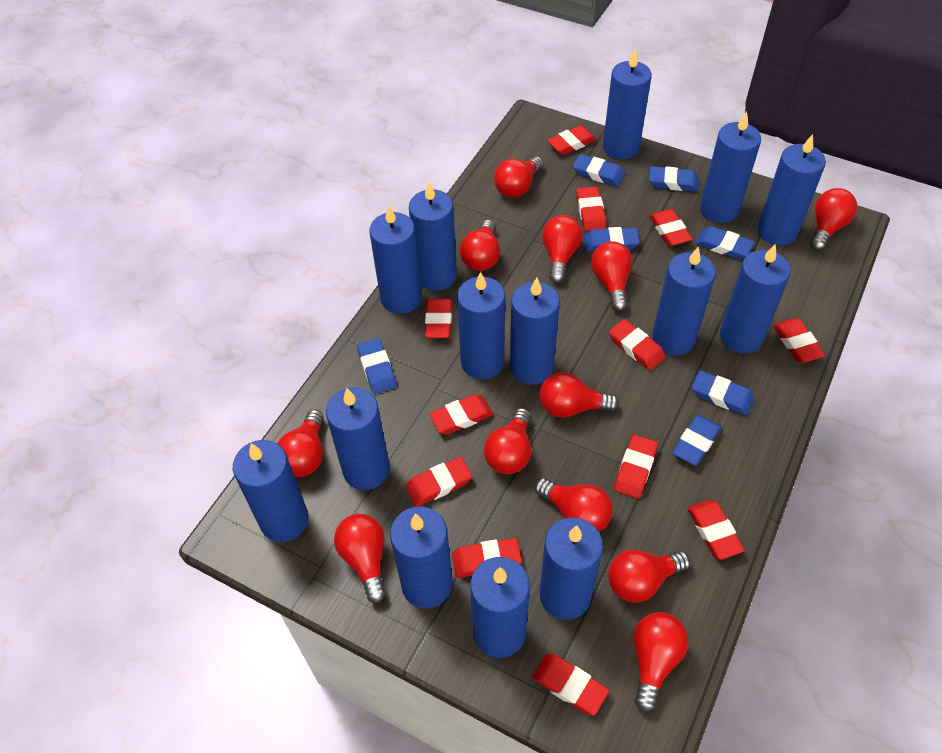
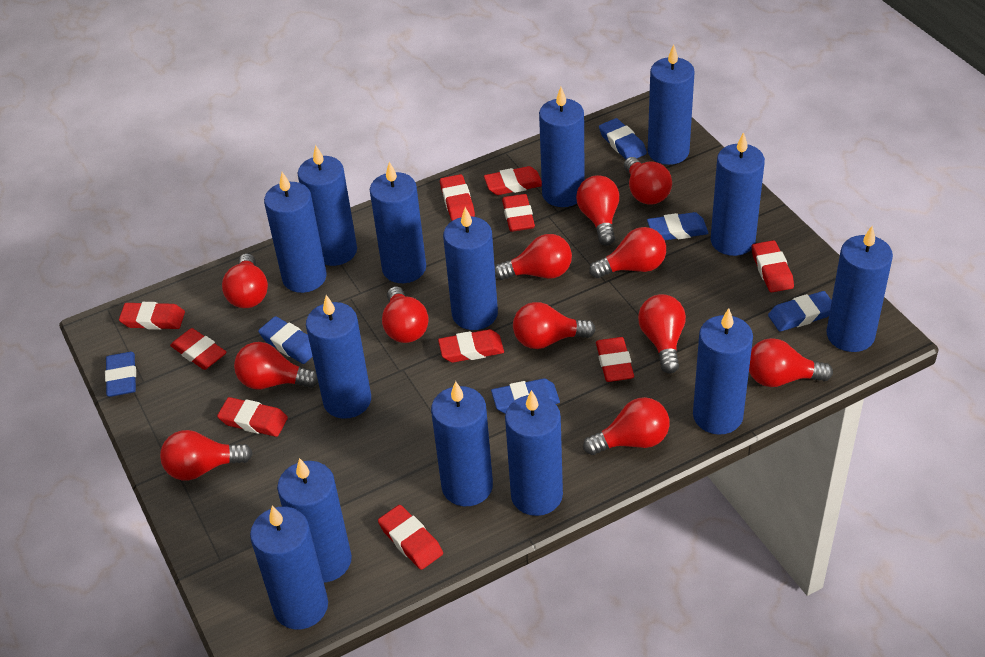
blue eraser: [357,338,397,394] [573,154,625,186] [584,227,640,252] [649,166,699,192] [672,415,721,466] [692,370,754,416] [695,226,754,259] = 7 -> [105,352,136,397] [258,316,313,364] [491,378,560,414] [599,118,647,159] [647,212,709,240] [768,291,832,332] = 6
red eraser: [406,457,472,507] [425,299,452,338] [429,394,493,435] [452,538,522,578] [532,653,609,715] [547,125,597,155] [576,187,606,231] [609,319,666,370] [614,435,658,499] [649,209,692,246] [688,500,745,560] [773,318,825,363] = 12 -> [119,302,185,330] [170,328,227,370] [217,397,288,437] [378,505,443,570] [438,329,504,363] [440,174,475,221] [484,166,542,195] [502,194,535,232] [596,337,634,382] [752,240,794,292] = 10

